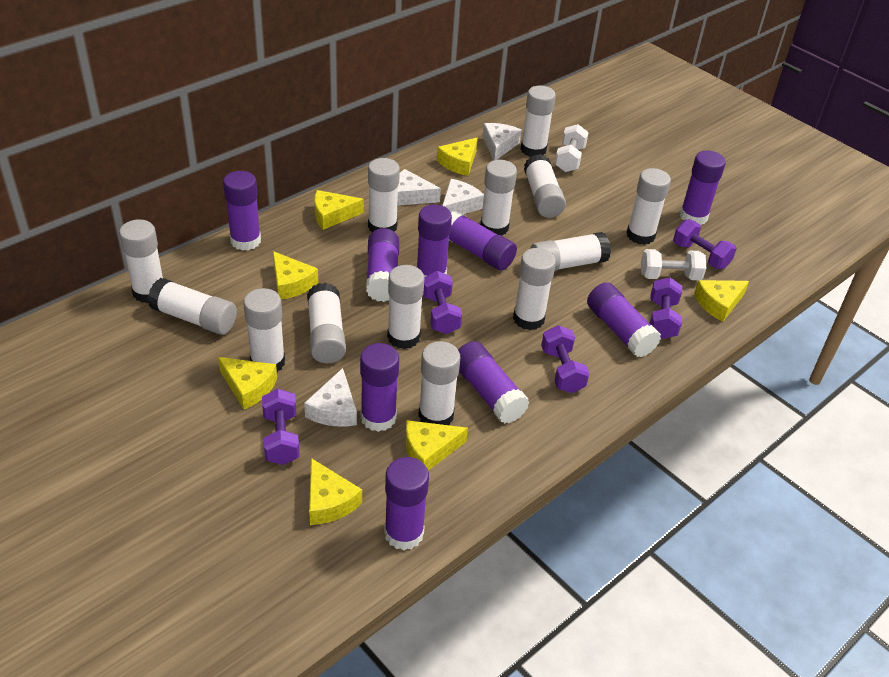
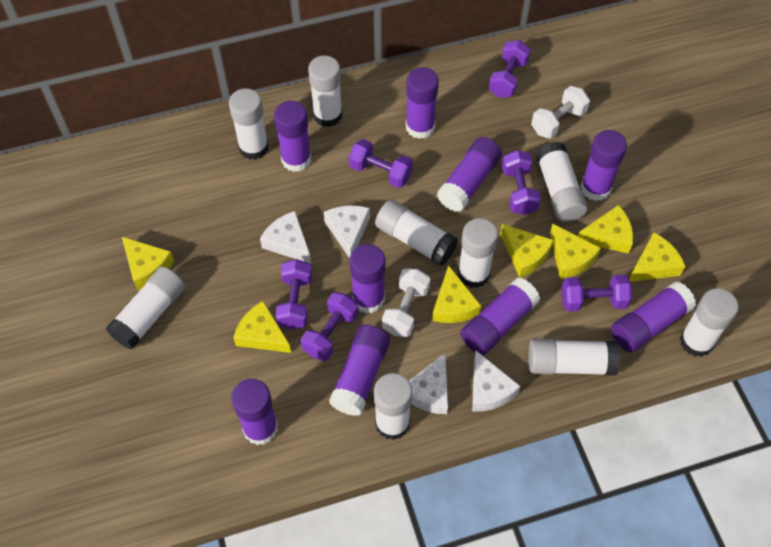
purple dumbbell: [262,389,300,465] [423,271,462,334] [541,325,590,393] [650,277,682,339] [673,219,736,269] = 5 -> [276,259,312,330] [301,292,358,361] [349,139,413,188] [489,40,531,98] [502,150,541,215] [561,274,632,312] = 6
white glue stick: [119,219,163,303] [148,278,237,335] [244,288,285,372] [307,283,346,363] [368,158,400,232] [387,265,424,349] [418,341,461,425] [480,160,517,236] [513,248,556,330] [521,86,556,157] [524,154,566,218] [530,232,611,271] [626,168,671,245] = 13 -> [106,266,185,350] [229,88,269,160] [308,55,343,127] [374,373,412,440] [375,200,458,266] [458,218,498,288] [528,339,620,376] [536,142,588,222] [680,288,739,357] = 9

